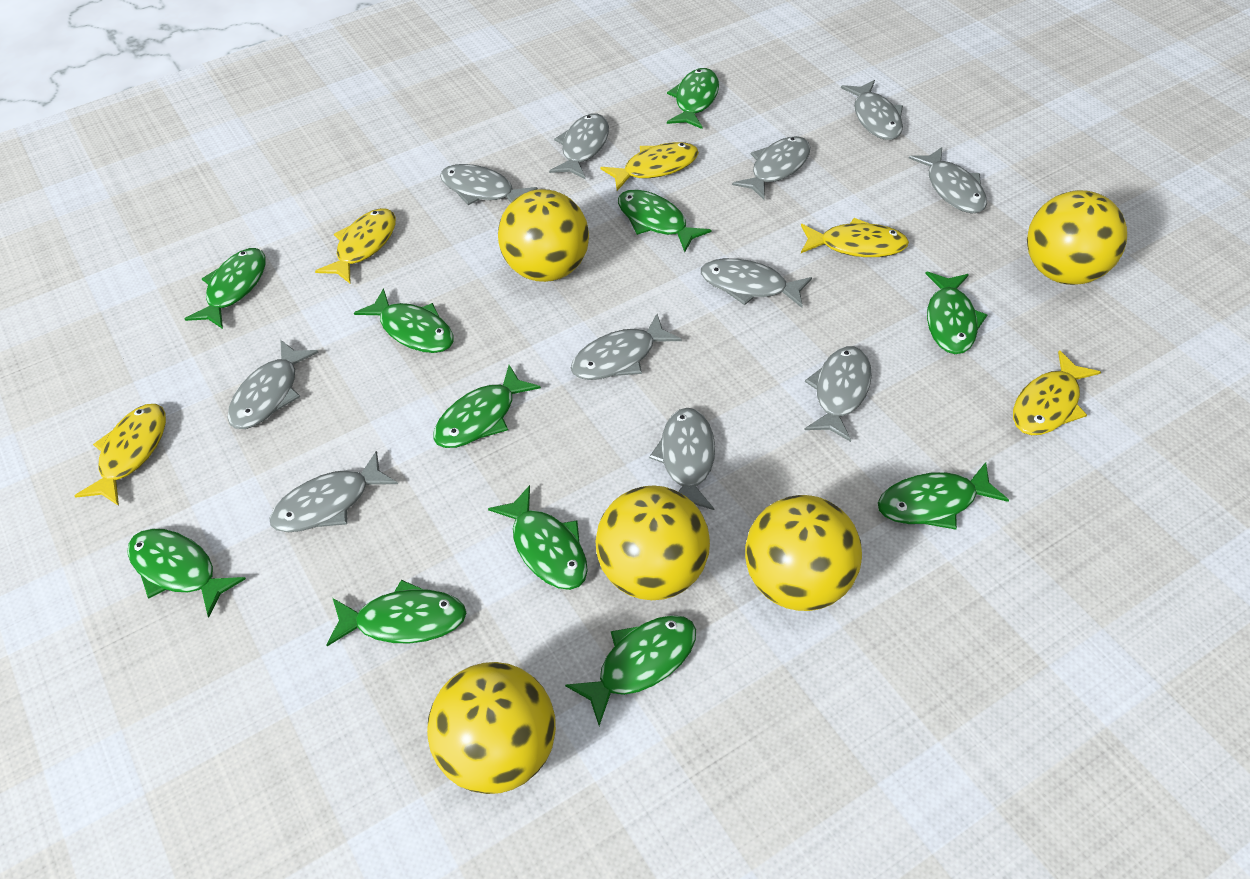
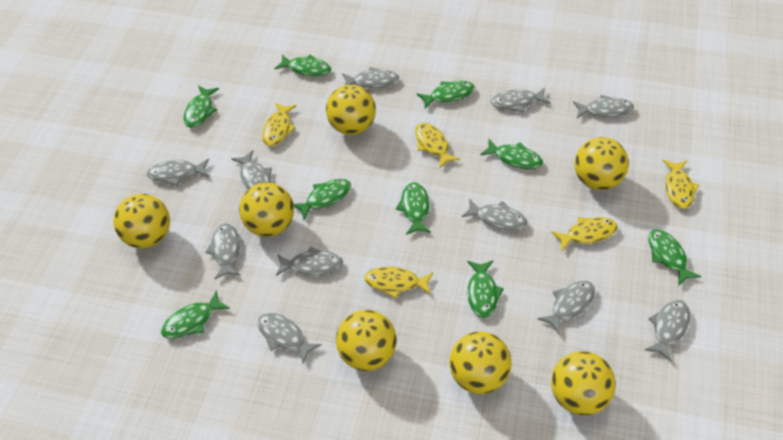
green fish: [127,529,246,618] [185,248,266,329] [326,580,466,646] [354,288,454,353] [433,365,541,448] [488,485,588,590] [565,615,696,726] [618,190,712,252] [667,68,719,129] [878,462,1009,530] [925,272,987,354] = 11 -> [161,290,230,339] [184,86,219,128] [274,54,331,76] [294,179,351,220] [396,182,431,235] [417,81,475,109] [467,260,504,318] [480,139,543,169] [648,229,701,286] = 9
yellow ball: [427,662,556,794] [498,189,589,282] [595,485,710,600] [745,495,862,611] [1027,190,1127,285] = 5 -> [113,194,170,248] [239,182,294,237] [326,85,376,135] [336,310,397,371] [449,331,511,394] [551,351,616,415] [575,137,629,190] = 7

